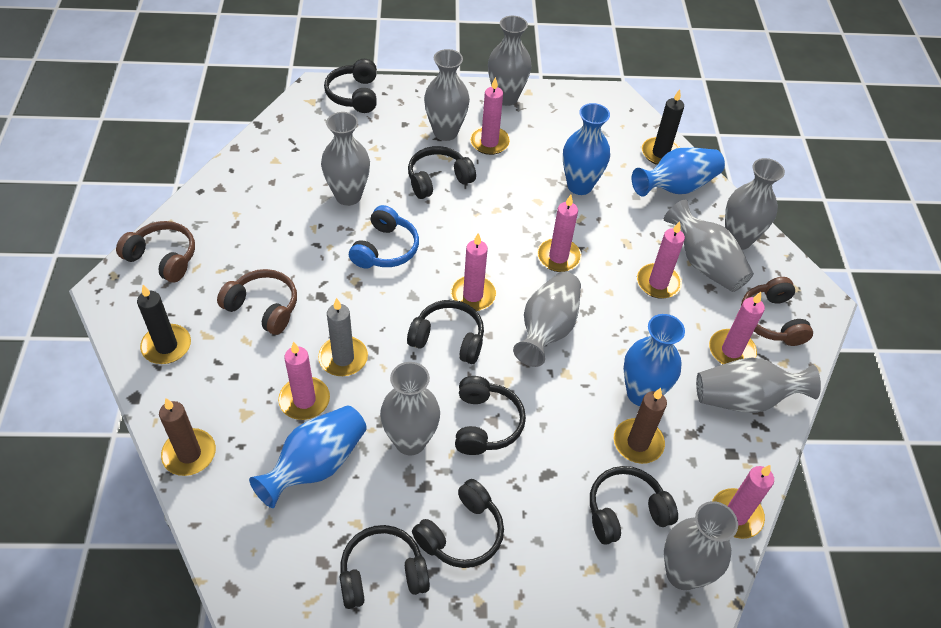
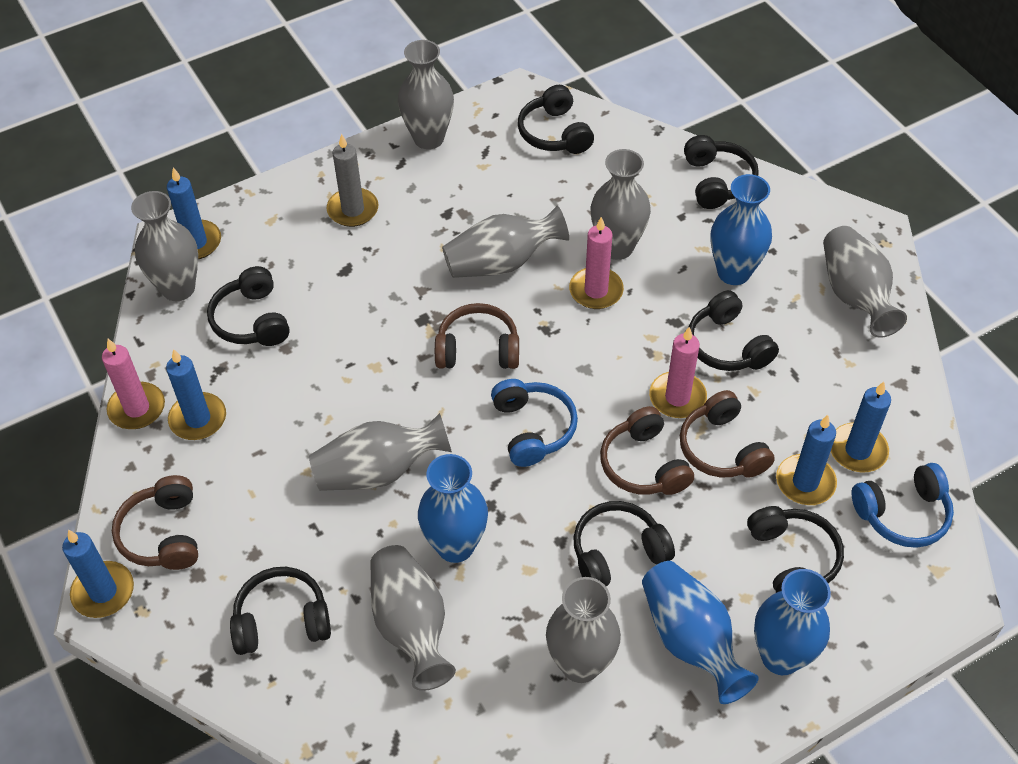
black candle: [137,285,191,364] [642,89,684,165] = 2 -> none = 0
blue candle: none = 0 -> [62,530,134,618] [166,349,226,440] [167,168,221,259] [776,415,837,505] [831,382,891,472] = 5
blue headphones: [349,205,419,269] = 1 -> [491,379,578,467] [851,463,954,548] = 2
brown candle: [159,398,216,476] [614,388,667,464] = 2 -> none = 0
brown headphones: [116,221,195,283] [217,269,297,335] [741,277,813,346] = 3 -> [112,475,198,570] [435,303,519,369] [600,406,694,495] [680,390,775,478] = 4
grey vase: [321,112,370,206] [380,362,440,456] [424,49,470,141] [488,16,531,106] [513,272,581,367] [664,200,754,292] [664,501,738,590] [696,357,821,413] [725,158,785,250] = 9 -> [131,191,198,301] [309,413,452,491] [370,545,456,691] [398,40,454,150] [442,206,569,278] [546,577,621,683] [591,149,651,260] [823,226,907,338] = 8
pink candle: [278,342,330,420] [450,233,496,311] [470,77,510,155] [537,195,582,272] [637,221,685,299] [709,292,765,364] [712,465,774,539] = 7 -> [102,339,165,429] [569,217,624,309] [649,327,707,418] = 3

